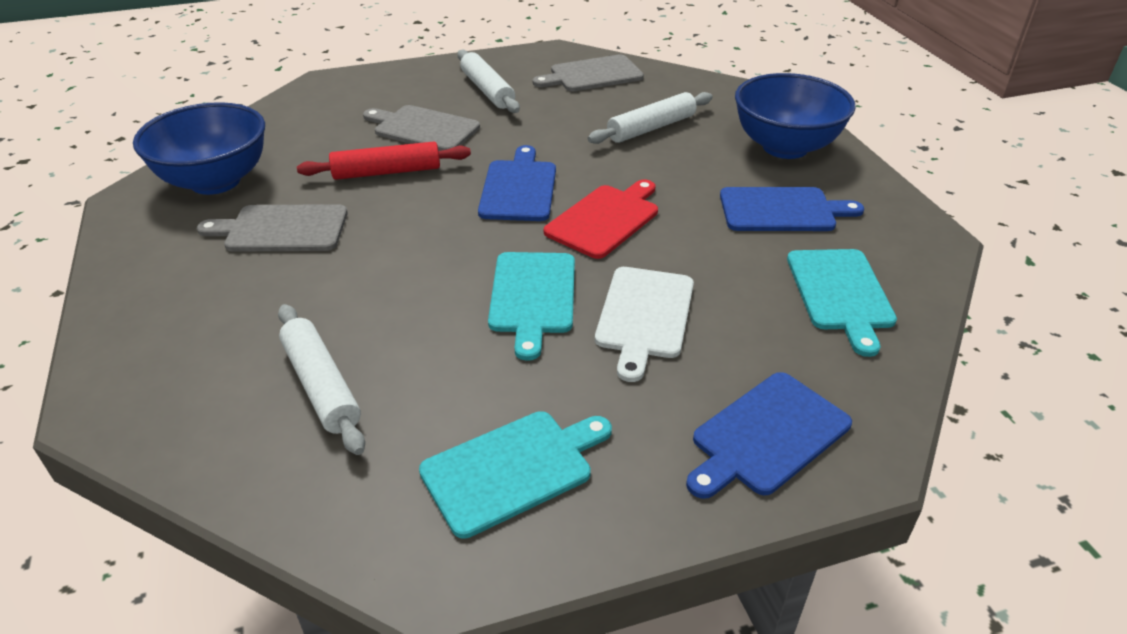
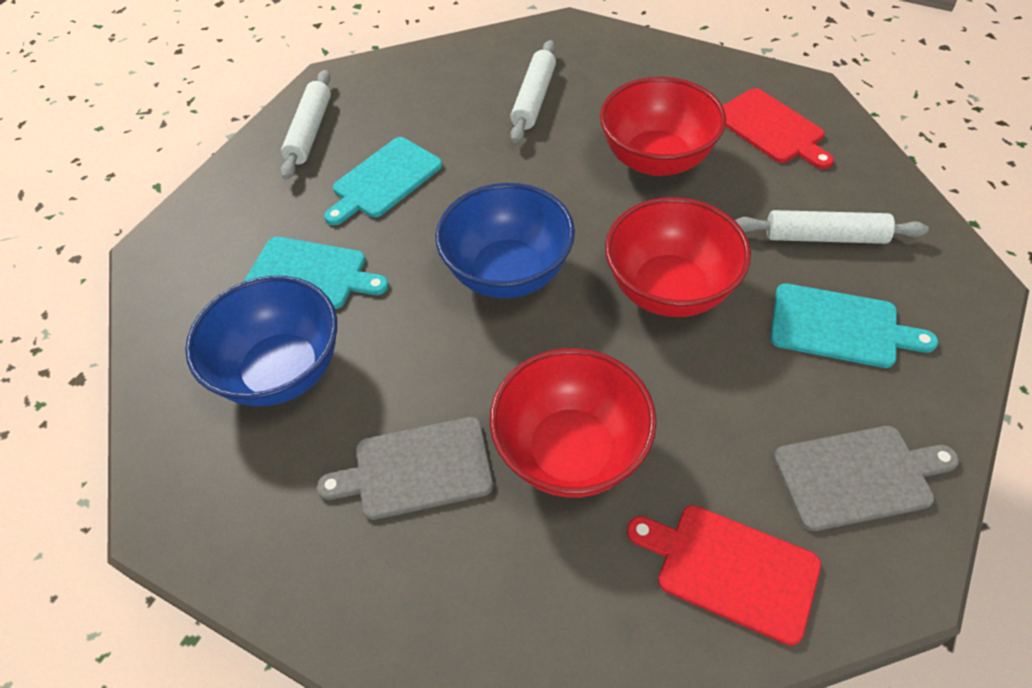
blue cutting board: [478,145,556,221] [686,372,852,499] [720,187,864,231] = 3 -> none = 0
grey cutting board: [197,204,348,252] [363,105,480,151] [533,54,644,92] = 3 -> [317,417,493,520] [774,426,959,531] = 2
red bowl: none = 0 -> [490,348,657,498] [600,77,726,176] [605,197,751,317] = 3
red cutting board: [544,179,658,259] = 1 -> [627,505,821,646] [722,88,834,169] = 2
red rolling pin: [297,142,471,180] = 1 -> none = 0
white cutting board: [595,267,694,382] = 1 -> none = 0

